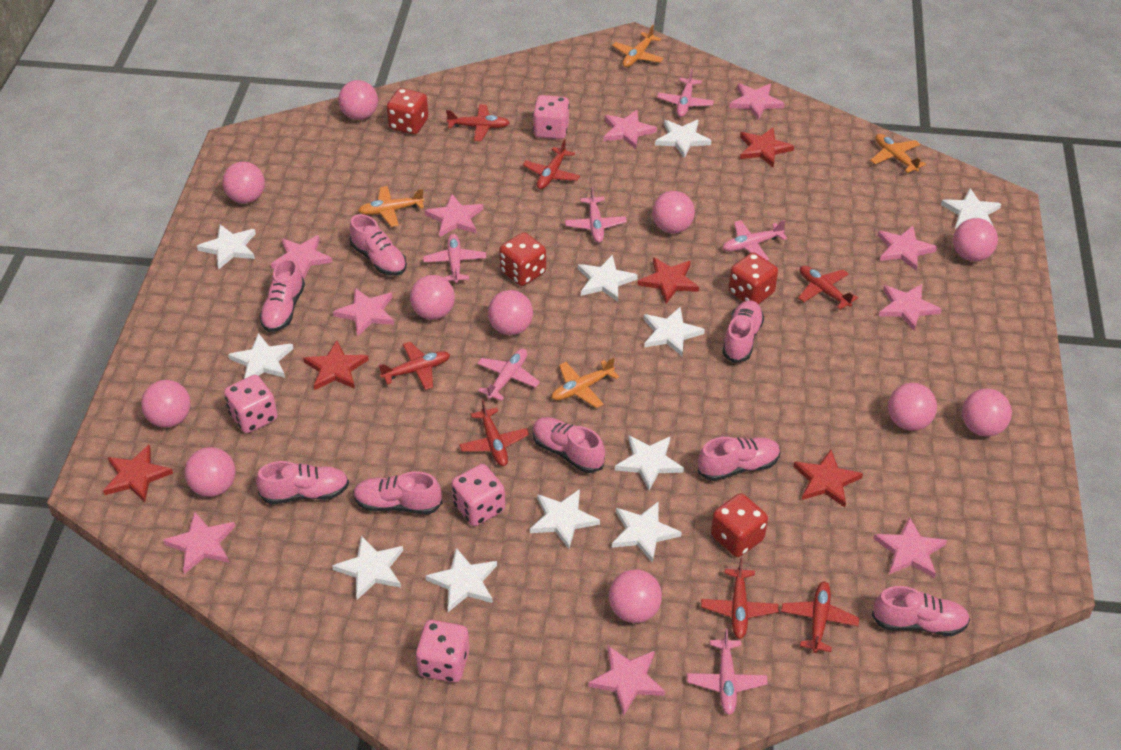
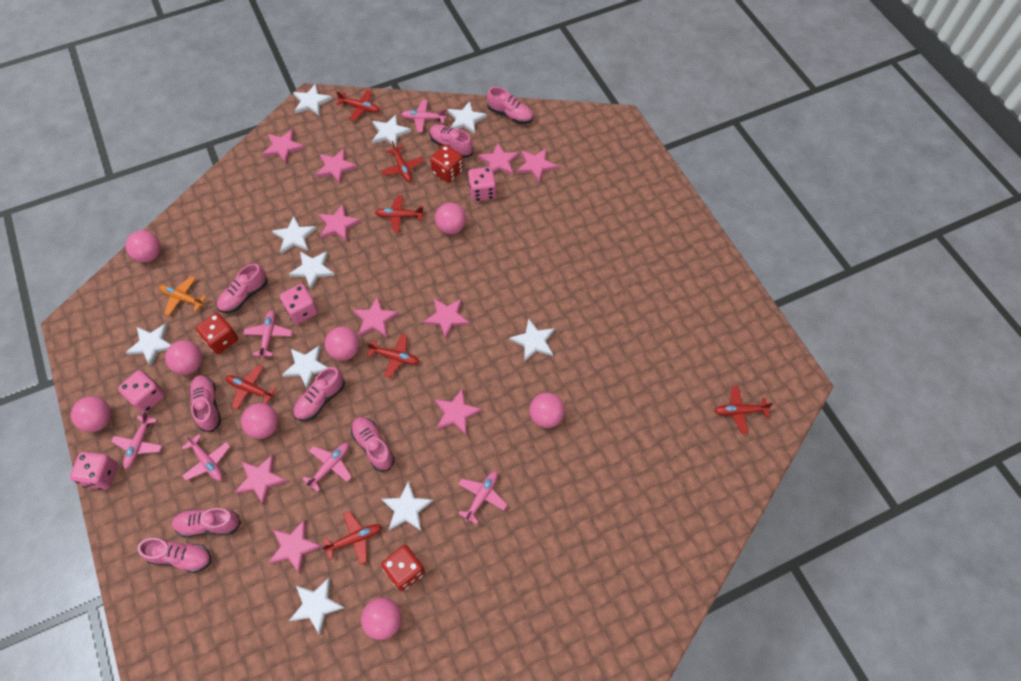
orange plane: [358,186,424,227] [551,357,619,408] [612,25,663,67] [870,134,926,173] = 4 -> [159,276,207,316] = 1
pink ball: [141,380,191,428] [184,447,236,497] [222,162,265,204] [338,80,378,120] [410,275,455,320] [488,290,533,335] [609,569,662,623] [652,191,695,233] [888,383,937,431] [953,218,998,261] [962,389,1012,437] = 11 -> [71,396,111,432] [125,230,161,262] [165,340,202,375] [241,403,278,439] [325,327,359,361] [361,598,401,640] [435,203,466,234] [529,393,565,428] = 8
red dice: [387,88,428,134] [499,232,546,286] [711,493,768,557] [729,252,778,304] = 4 -> [196,313,238,354] [381,545,425,591] [430,145,463,183] = 3
red star: [103,445,173,502] [303,340,369,390] [638,257,699,304] [740,127,794,168] [793,449,863,507] = 5 -> none = 0
white star: [197,225,256,269] [228,333,294,379] [332,536,403,600] [426,548,497,612] [530,489,600,549] [578,255,638,302] [612,502,682,563] [615,435,684,490] [644,307,705,356] [655,120,711,158] [941,189,1001,229] = 11 -> [126,323,171,367] [272,216,317,254] [282,345,328,390] [289,251,335,289] [289,577,345,635] [293,84,332,116] [372,114,411,147] [382,481,433,531] [448,101,487,134] [509,318,555,361] = 10

